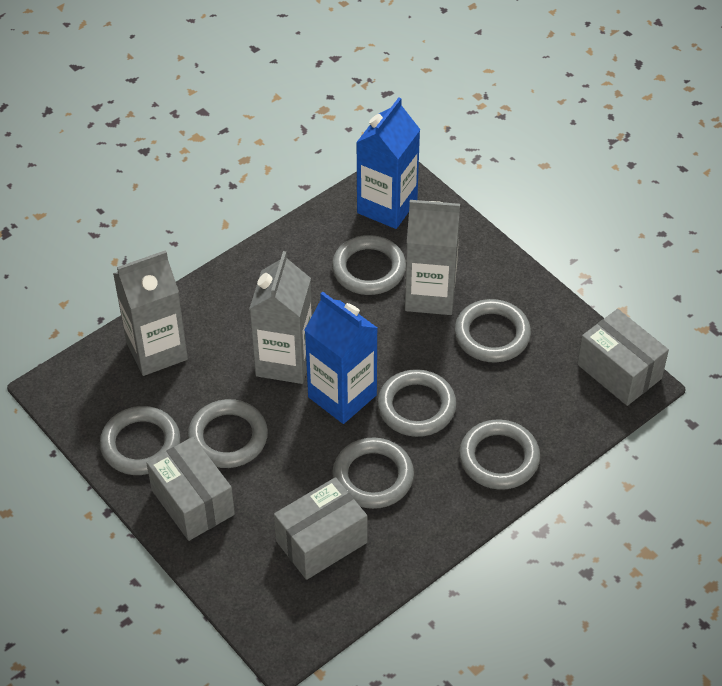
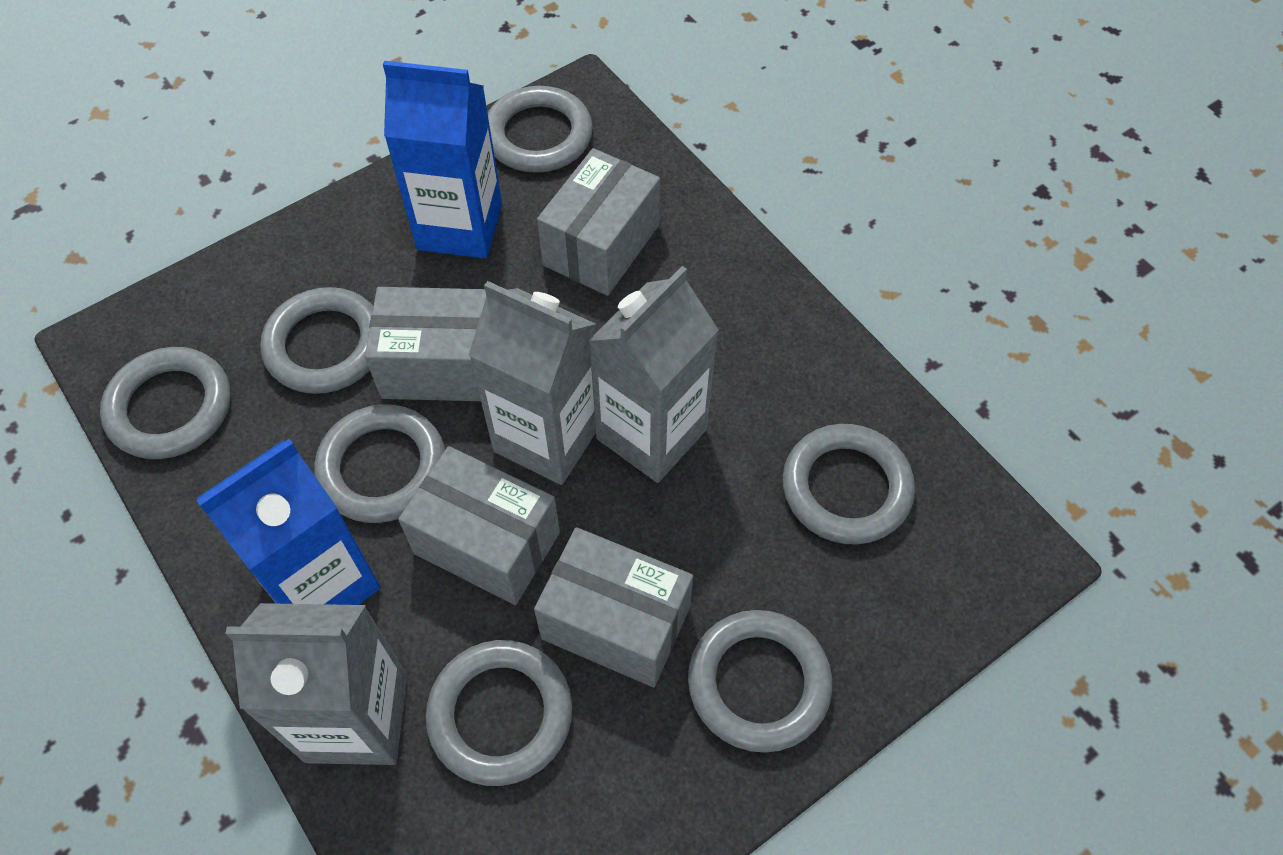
grey box: [146,437,235,541] [274,477,367,580] [577,309,669,406] = 3 -> [365,287,486,401] [398,446,560,605] [534,527,693,687] [537,148,660,296] = 4

